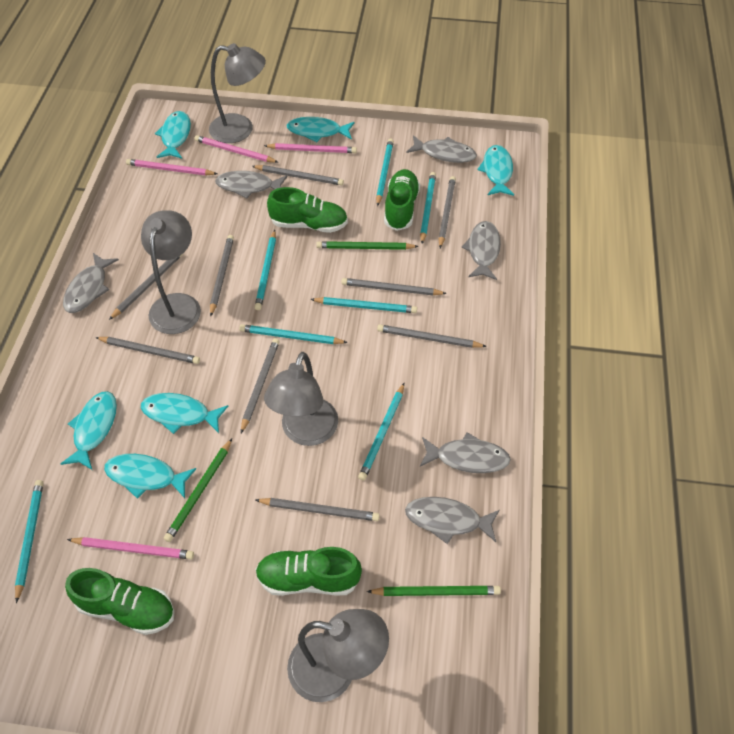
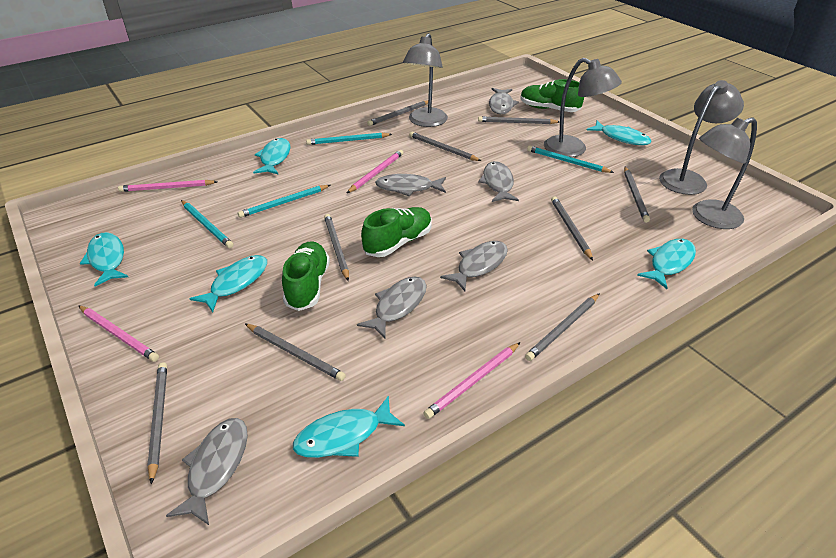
green pencil: [164,439,232,542] [316,241,419,250] [367,586,501,596] = 3 -> none = 0
green shoe: [65,568,175,635] [255,547,362,596] [267,187,348,233] [384,169,420,231] = 4 -> [282,241,330,311] [361,207,432,257] [521,79,584,112] = 3
turquoise pencil: [15,480,43,603] [239,324,348,344] [254,230,276,310] [310,297,417,313] [358,383,404,481] [376,139,394,206] [420,172,436,244] = 7 -> [181,200,234,248] [238,185,330,218] [306,132,392,145] [527,146,614,173] = 4

